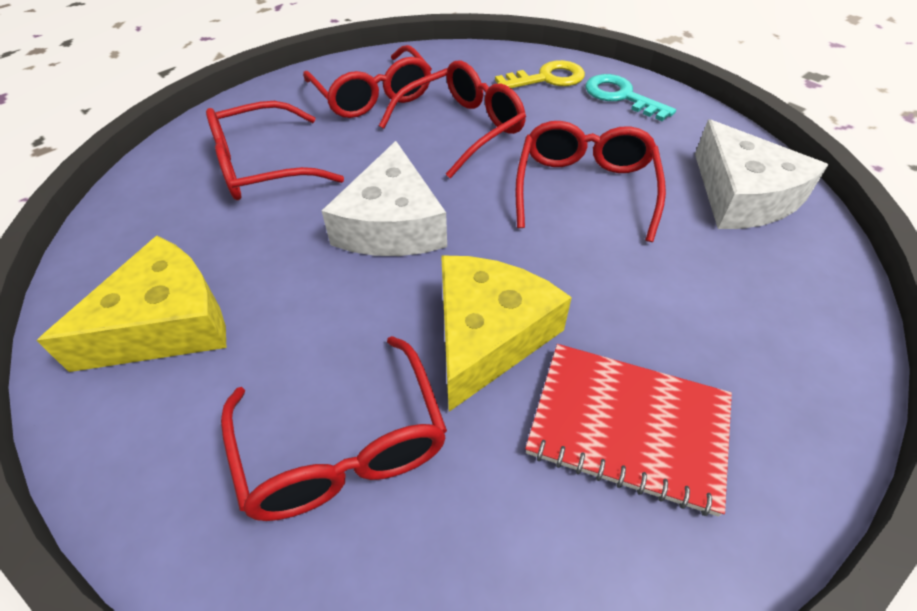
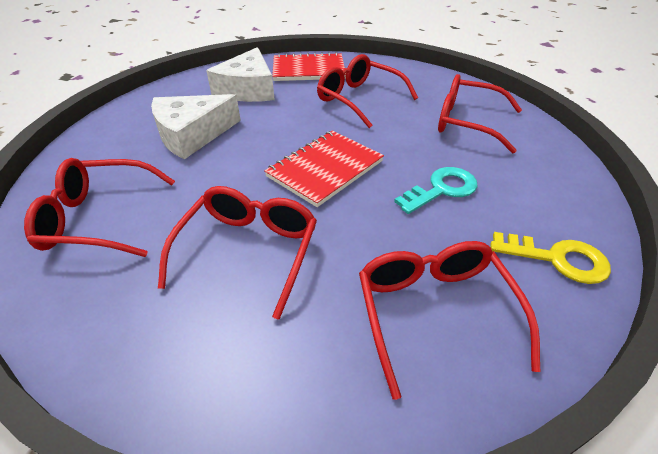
red notebook: [525,344,732,517] = 1 -> [264,131,384,207] [272,52,346,81] = 2
yellow cheese: [36,236,226,372] [441,255,572,412] = 2 -> none = 0

